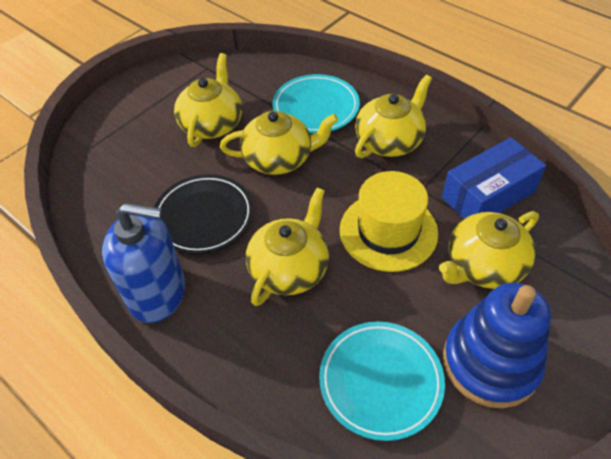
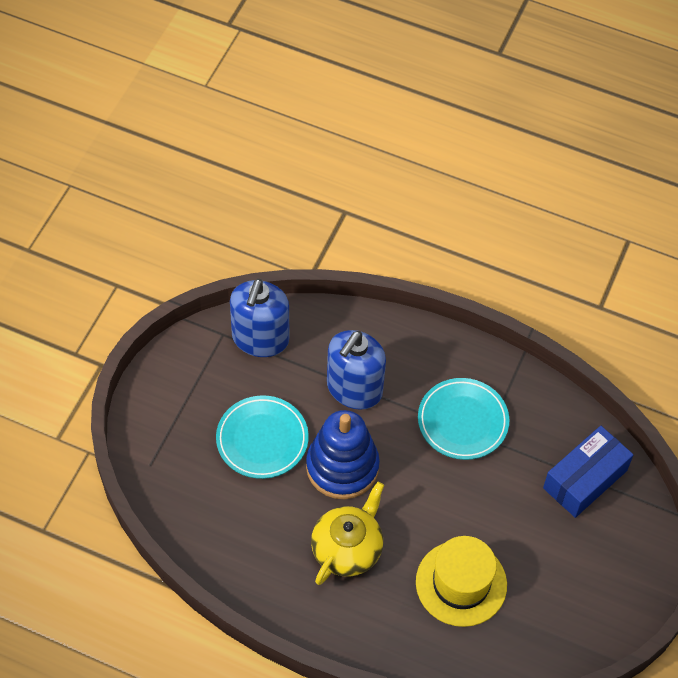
black plate: [154,174,253,254] = 1 -> none = 0
blue soap dispenser: [102,203,186,323] = 1 -> [230,279,289,357] [327,330,386,410] = 2
yellow teapot: [174,53,242,147] [220,111,338,175] [246,188,329,306] [355,75,432,158] [439,211,539,289] = 5 -> [311,482,384,585] = 1

